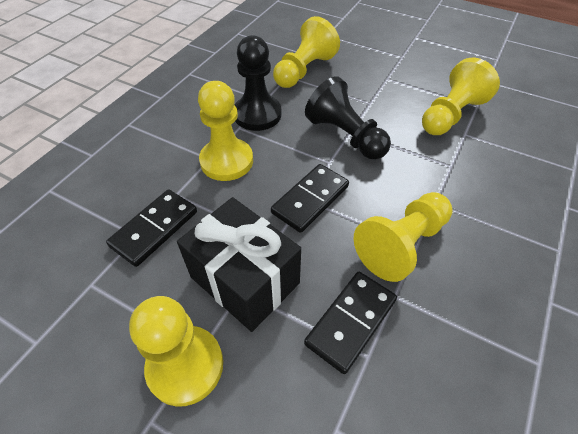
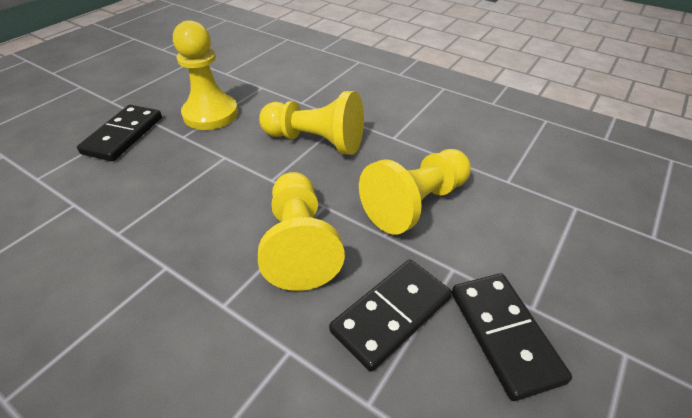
black gift: [177,197,301,332] = 1 -> none = 0
black pawn: [235,35,281,131] [305,76,391,159] = 2 -> none = 0
yellow pawn: [129,296,223,407] [198,81,253,181] [273,16,340,88] [353,192,452,282] [422,58,500,135] = 5 -> [173,20,238,130] [258,172,345,291] [259,91,364,155] [359,149,471,235] = 4

